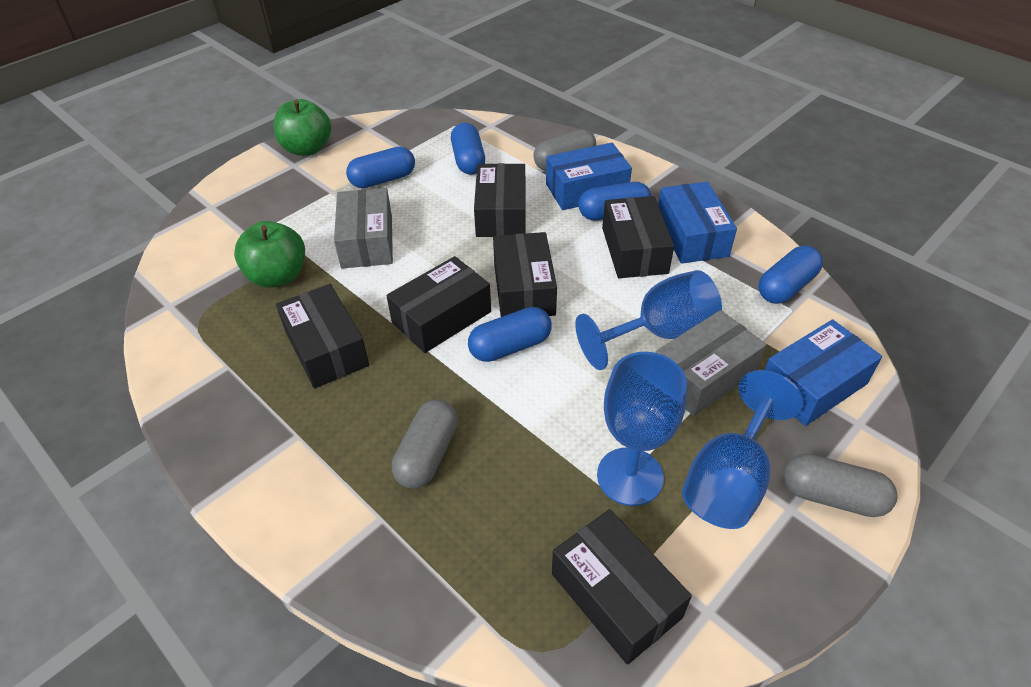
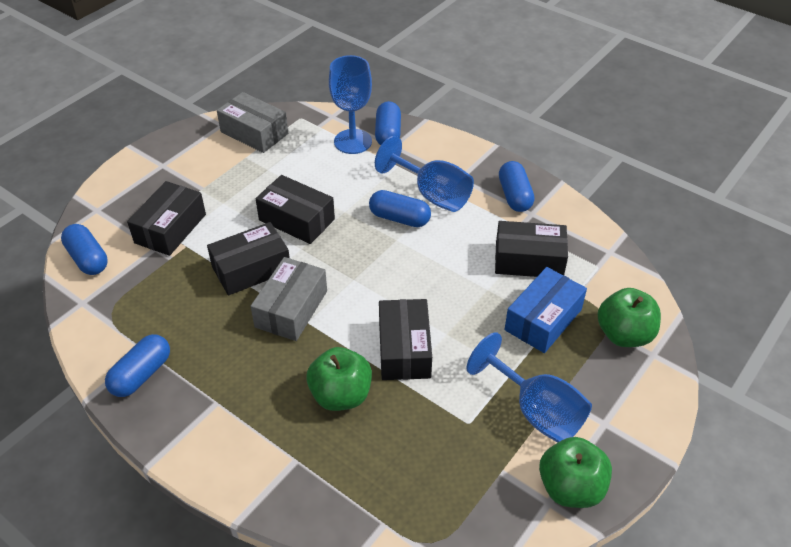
black box: [276,284,369,388] [386,256,491,353] [474,163,525,237] [493,232,557,317] [552,509,692,665] [602,196,674,278] = 6 -> [127,181,206,256] [207,222,290,296] [256,175,335,244] [379,299,432,380] [495,221,568,277] = 5
blue box: [546,143,632,210] [658,182,737,264] [765,319,882,426] = 3 -> [505,267,587,353] = 1
green apple: [234,221,305,288] [274,99,331,156] = 2 -> [306,347,372,411] [539,437,612,508] [598,288,661,347] = 3
grey capsule: [392,399,458,489] [533,129,596,171] [784,454,898,517] = 3 -> none = 0

